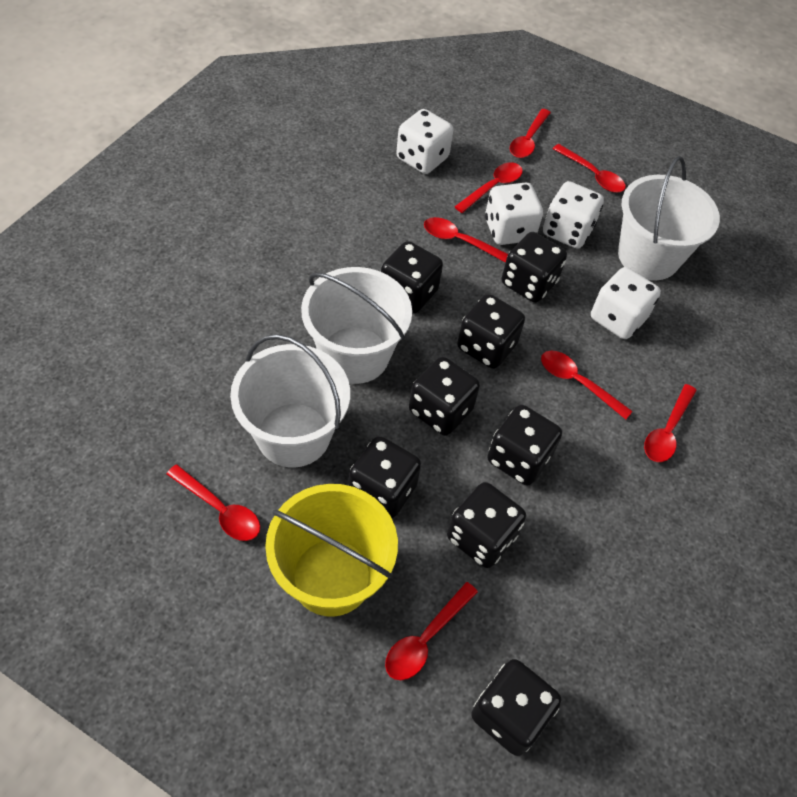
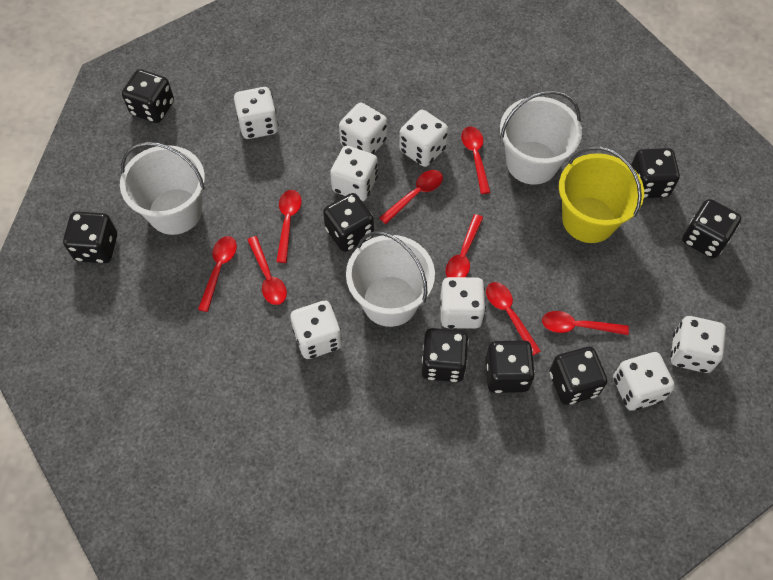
white dice: [396,109,453,174] [485,182,543,245] [543,181,604,249] [591,267,661,339] = 4 -> [234,87,279,139] [290,301,342,359] [330,146,378,201] [339,103,387,154] [399,110,448,167] [440,277,486,329] [613,352,675,411] [670,316,726,373] = 8

